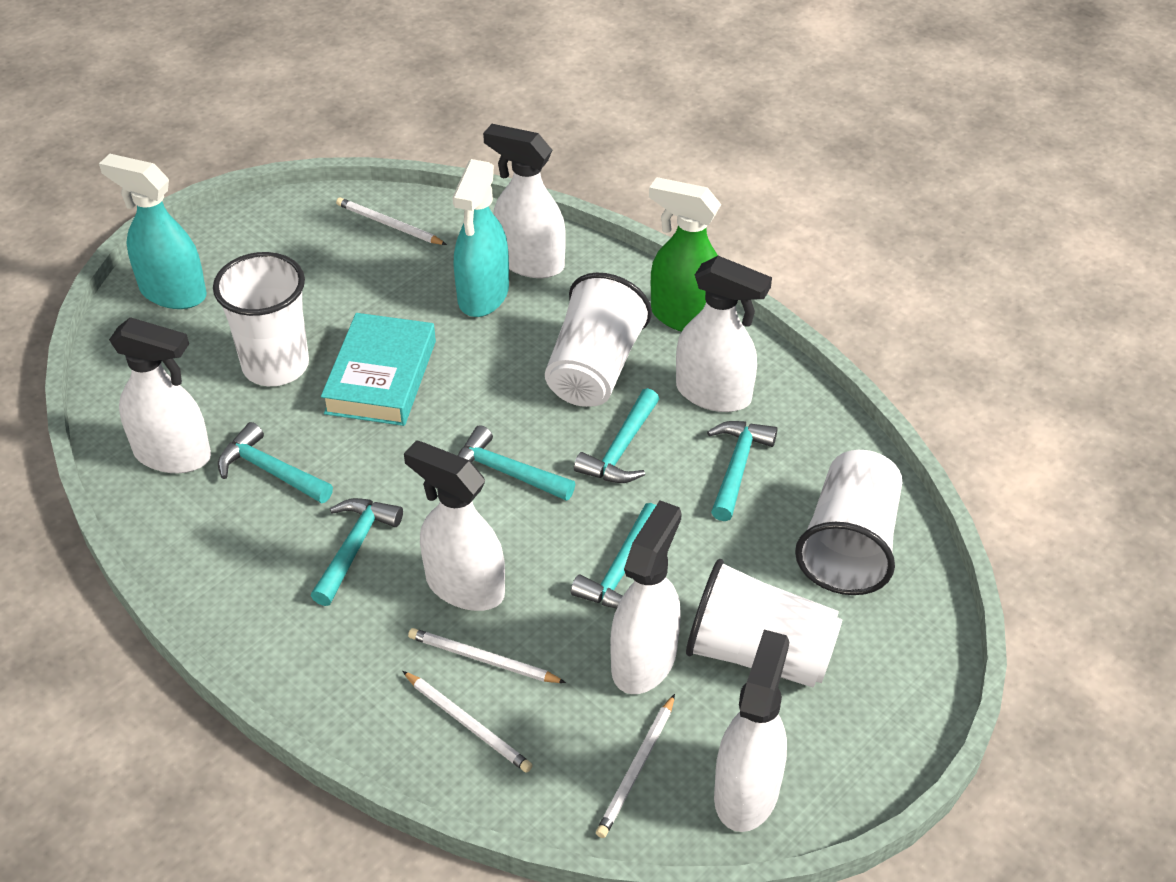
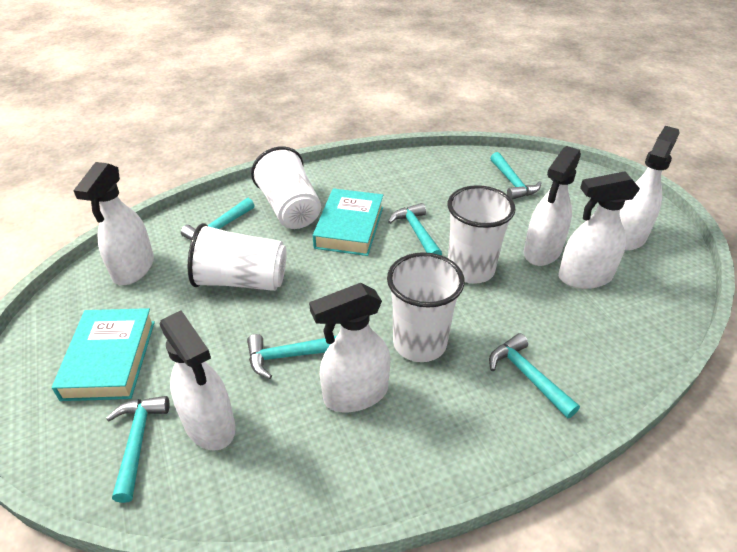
green spray bottle: [649,177,721,332] = 1 -> none = 0
turquoise book: [321,313,436,426] = 1 -> [52,308,155,401] [313,188,383,256] = 2
turquoise spray bottle: [99,154,207,309] [452,159,509,317] = 2 -> none = 0
white pencil: [336,197,447,245] [402,671,533,773] [408,628,566,683] [596,694,675,838] = 4 -> none = 0

